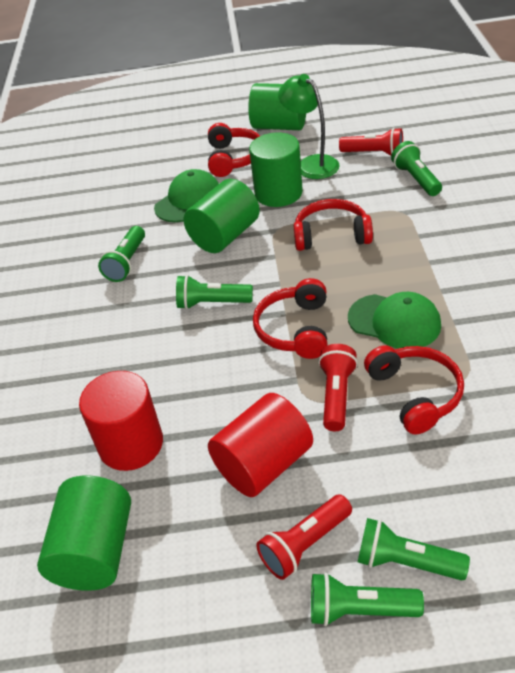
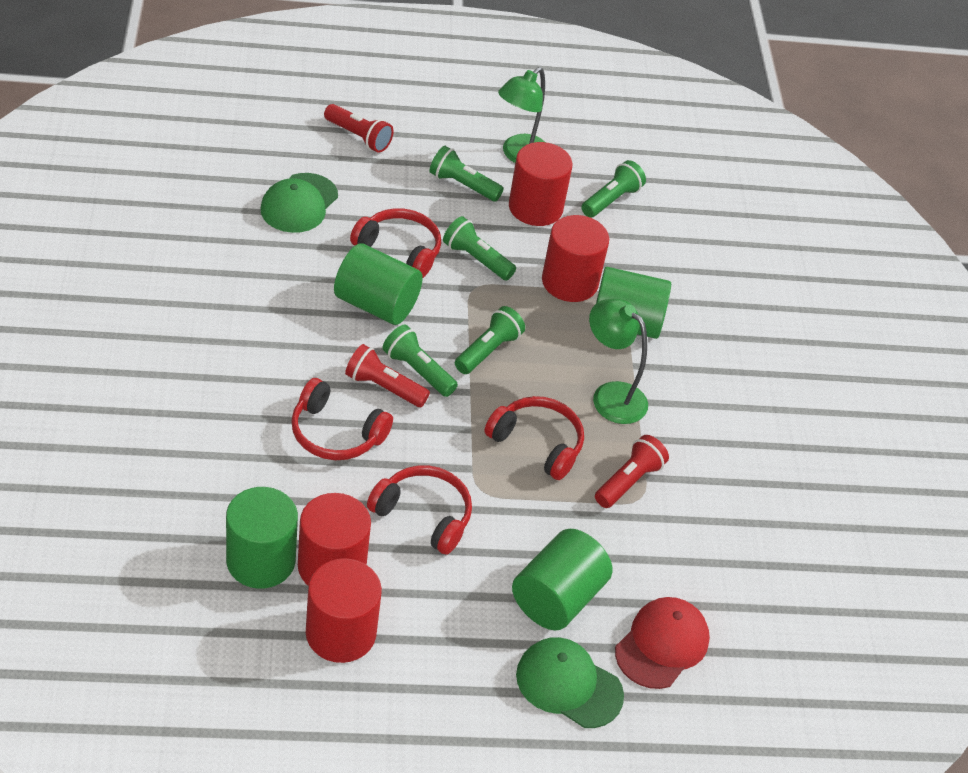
green lamp: [278,74,340,179] = 1 -> [498,67,545,163] [589,299,648,424] = 2
red cap: none = 0 -> [615,597,710,689] = 1
red cylinder: [79,371,163,471] [208,393,313,497] = 2 -> [298,493,371,586] [306,558,382,663] [509,142,573,226] [542,215,609,302] = 4

